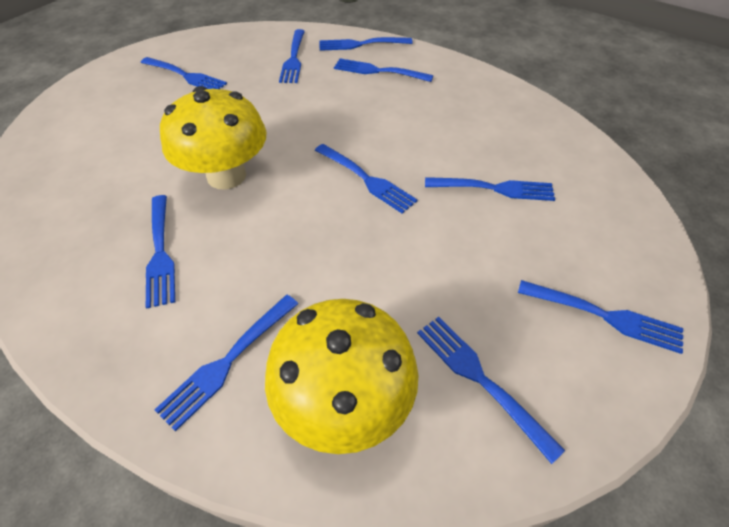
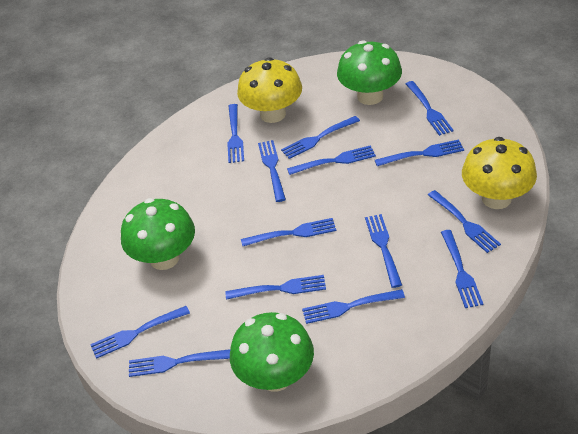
blue fork: [141,57,227,89] [146,195,175,308] [154,295,298,432] [279,29,305,83] [315,144,418,214] [319,37,413,51] [334,59,433,82] [417,317,565,464] [425,177,555,201] [518,280,683,354] = 10 -> [90,306,190,359] [129,349,230,377] [225,275,326,300] [227,104,244,163] [241,218,336,247] [258,140,286,202] [281,116,360,159] [287,145,376,175] [302,289,405,324] [365,214,402,288] [375,139,464,166] [406,81,454,136] [428,190,501,253] [441,230,483,308] = 14
green mushroom: none = 0 -> [121,198,195,270] [230,312,314,392] [337,40,402,105] = 3

